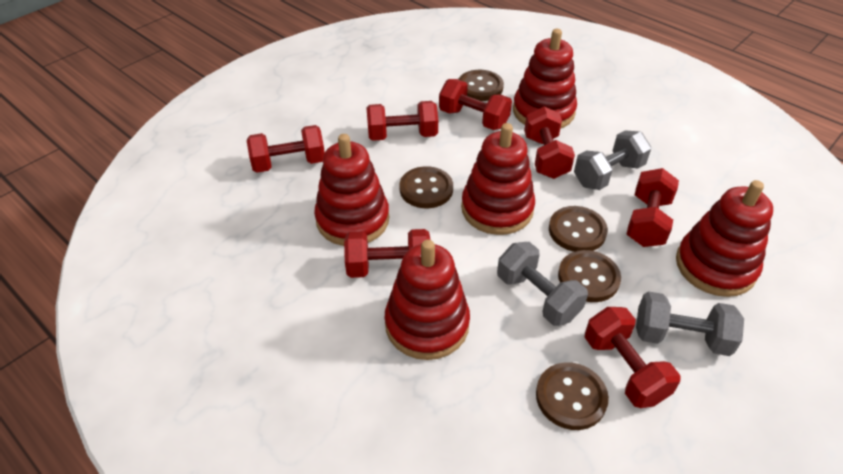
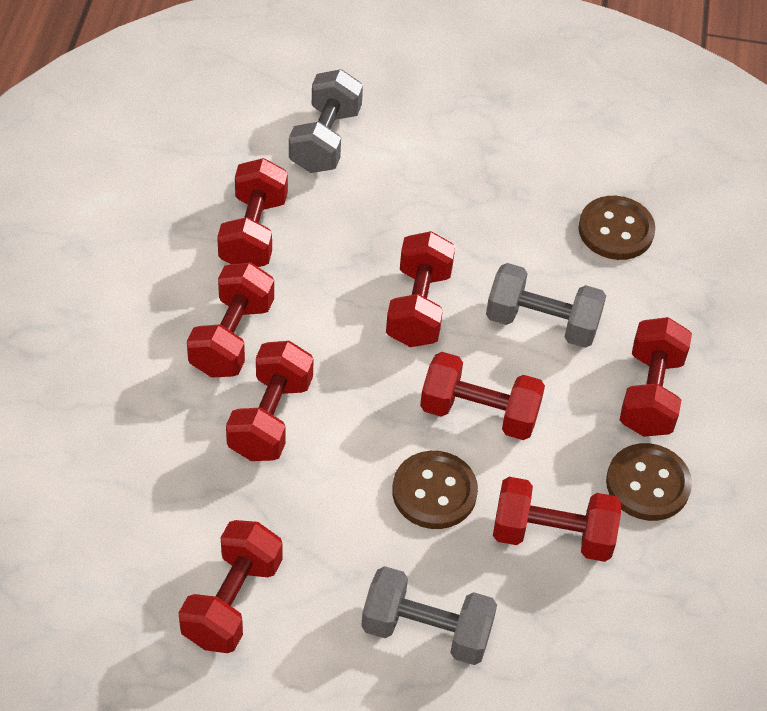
brown button: [399,166,453,208] [458,70,504,101] [536,362,609,430] [549,206,608,252] [558,250,621,302] = 5 -> [392,451,478,529] [579,196,655,260] [606,443,692,521] = 3
red dumbbell: [247,125,325,173] [344,229,430,278] [367,101,438,141] [439,79,512,130] [524,106,575,179] [585,307,681,408] [627,168,679,247] = 7 -> [179,520,282,653] [187,262,274,378] [217,158,288,267] [226,341,314,461] [386,231,455,347] [420,352,545,440] [493,477,621,562] [620,317,692,437] = 8
red stacking toy: [314,134,389,246] [385,240,470,360] [461,123,535,235] [513,29,577,129] [676,180,773,297] = 5 -> none = 0

